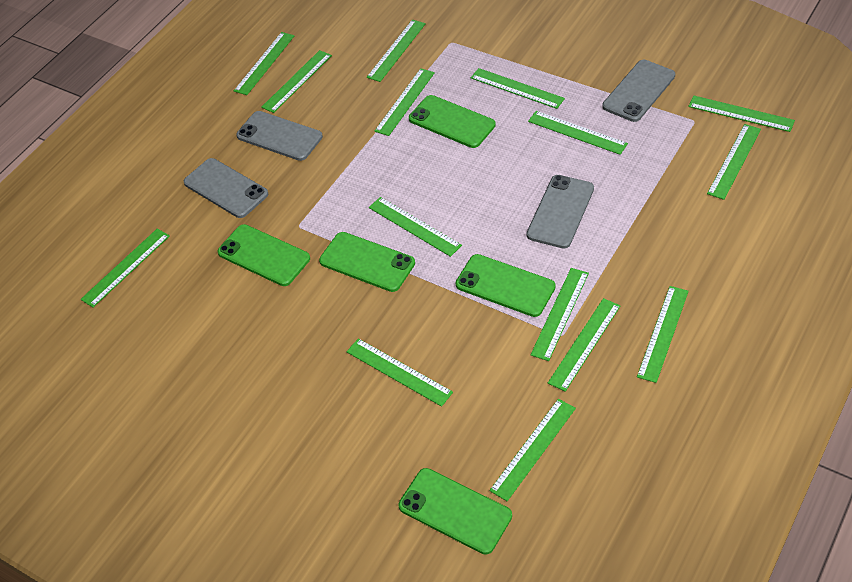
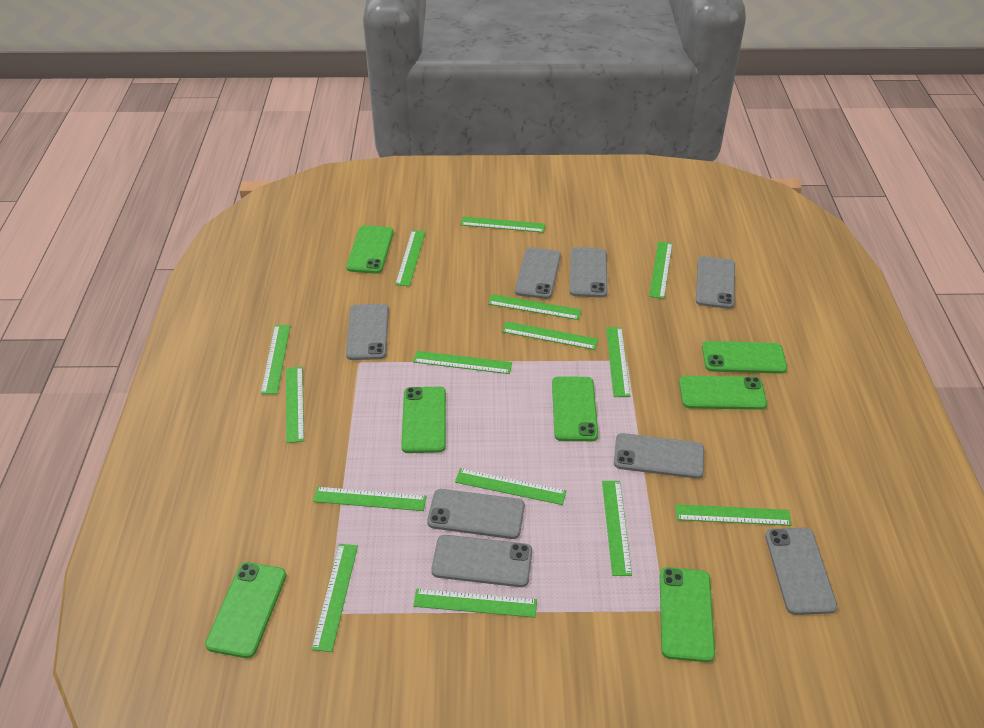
green phone: [217,224,310,286] [319,232,415,292] [398,468,512,555] [409,95,496,148] [455,254,556,317] = 5 -> [205,562,286,658] [346,225,394,274] [401,387,446,453] [552,377,598,441] [660,567,715,662] [679,376,767,410] [702,341,787,374] = 7
grey phone: [184,158,268,218] [236,111,323,161] [527,175,594,248] [602,60,675,122] = 4 -> [346,304,389,360] [427,489,525,539] [431,535,532,587] [515,247,561,299] [570,247,607,298] [614,433,704,479] [696,256,735,309] [765,528,837,615] = 8

